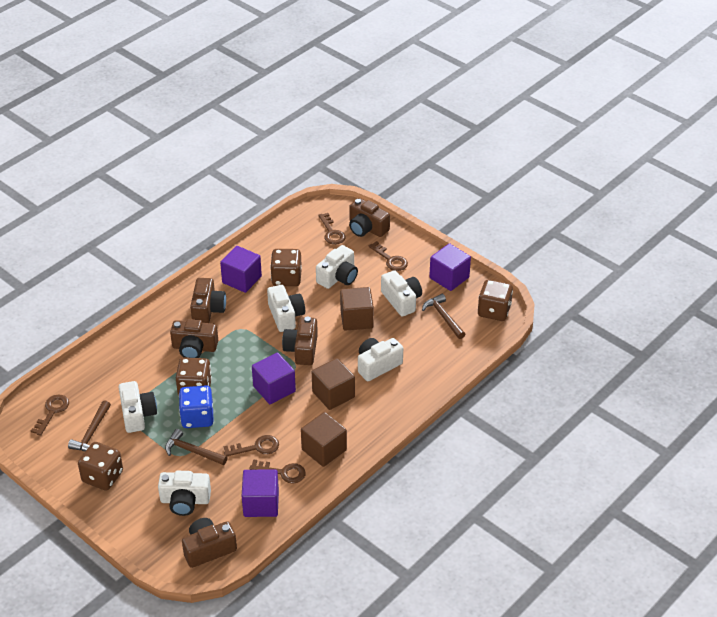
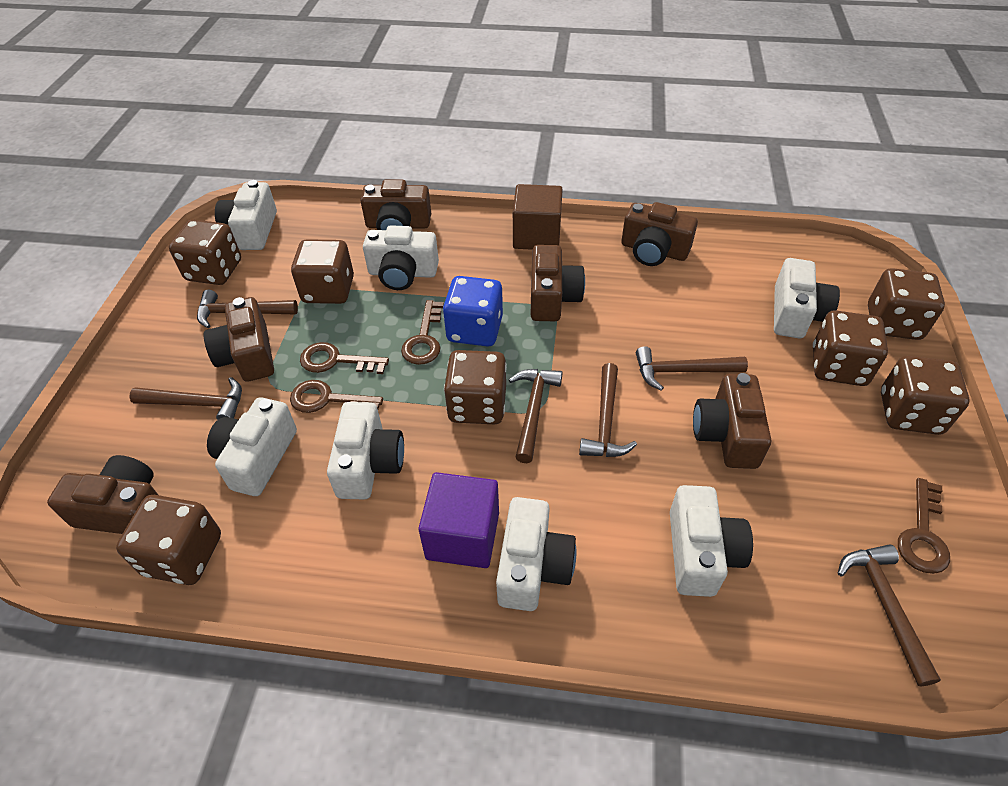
brown camera: [170,319,218,358] [182,518,237,568] [190,278,226,323] [282,316,318,365] [349,198,390,237] = 5 -> [47,455,158,534] [204,297,274,382] [360,179,431,230] [531,245,585,321] [621,202,698,266] [693,373,771,469] = 6
brown cube: [301,412,347,467] [312,358,355,410] [340,287,374,331] = 3 -> [513,184,563,250] = 1
brown dice: [78,442,123,491] [176,357,212,396] [270,249,302,286] [478,279,513,321] = 4 -> [116,495,221,585] [169,219,241,285] [291,239,354,304] [444,350,507,424] [813,310,888,386] [868,268,945,340] [881,356,970,435] = 7
brown hammer: [68,400,111,451] [165,429,227,465] [422,294,465,339] = 3 -> [129,377,242,420] [197,290,298,328] [509,369,563,463] [579,363,637,457] [636,346,748,391] [838,544,941,686] = 6
brown key: [31,394,69,436] [224,435,279,456] [249,459,306,484] [319,213,346,245] [369,241,408,271] = 5 -> [290,380,383,413] [300,342,389,374] [401,300,444,365] [898,478,950,574] = 4
purple cube: [220,246,262,293] [242,469,279,517] [252,353,296,404] [429,243,471,291] = 4 -> [418,472,499,568] = 1
white camera: [118,381,157,433] [158,471,211,516] [267,285,305,332] [316,245,358,289] [358,338,403,381] [381,270,422,317] = 6 -> [207,397,297,496] [215,180,277,250] [327,402,404,500] [363,225,439,290] [496,497,576,611] [670,485,753,597] [774,258,840,338] = 7

